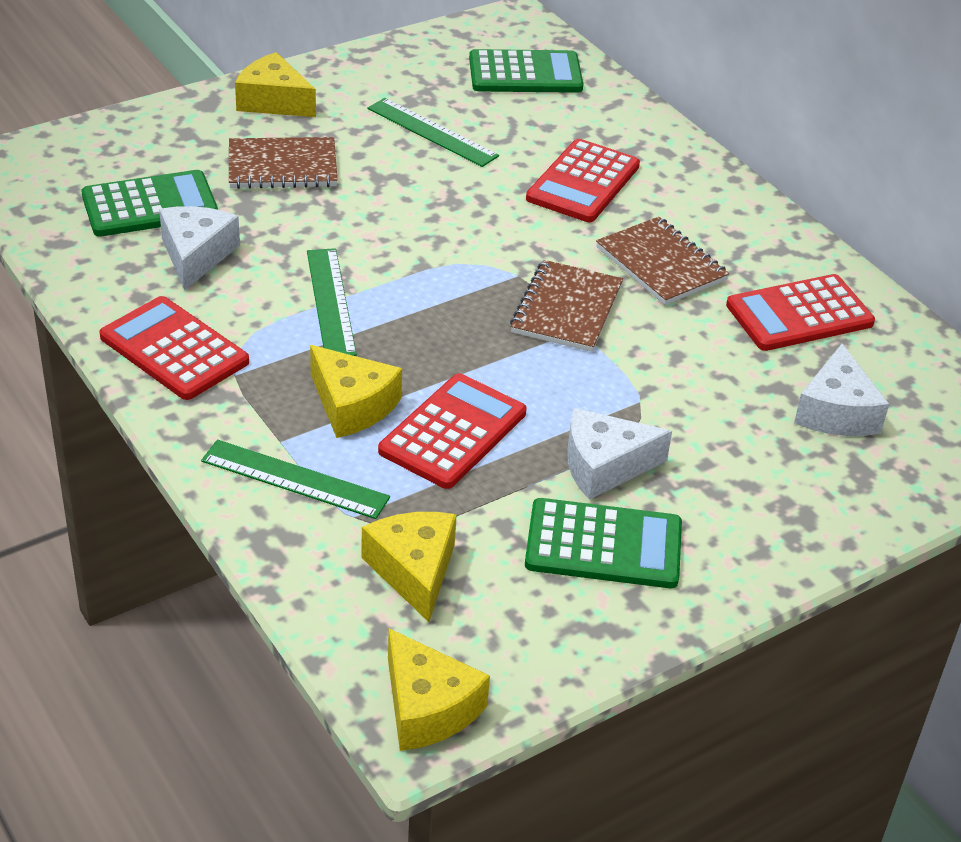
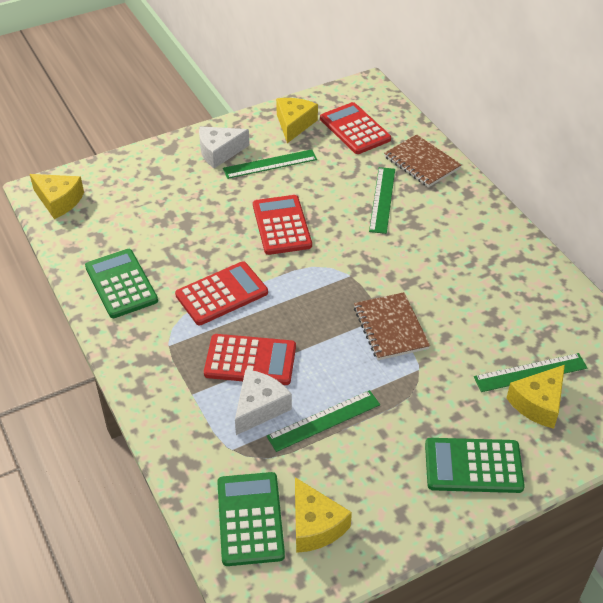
brown notebook: [229,137,338,189] [510,260,623,352] [596,217,729,305] = 3 -> [354,292,430,360] [384,134,462,187] = 2
green ruler: [201,440,390,519] [307,248,357,356] [367,98,499,167] = 3 -> [223,149,317,179] [267,390,380,452] [369,167,395,234] [474,353,587,392] = 4
white cheese: [159,206,240,290] [567,408,672,500] [794,344,889,436] = 3 -> [199,126,249,169] [235,369,292,435] = 2

